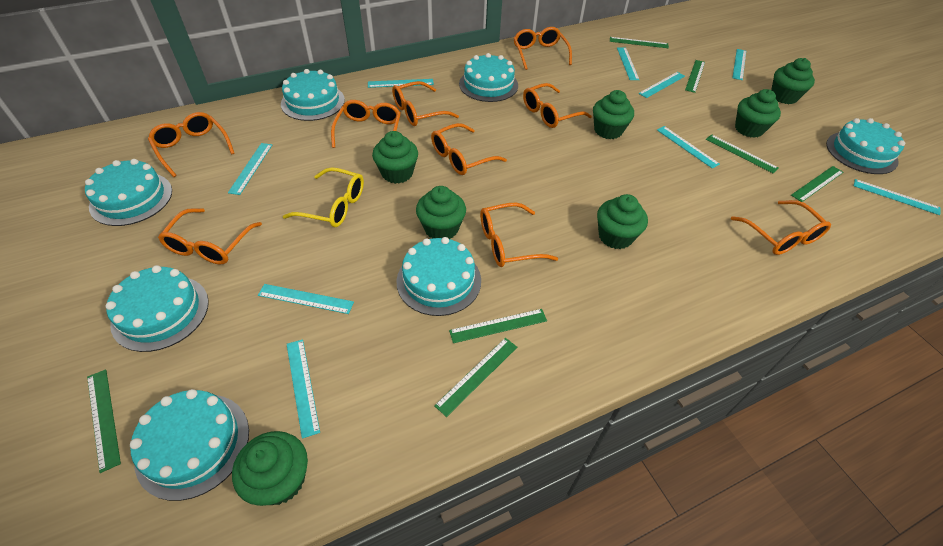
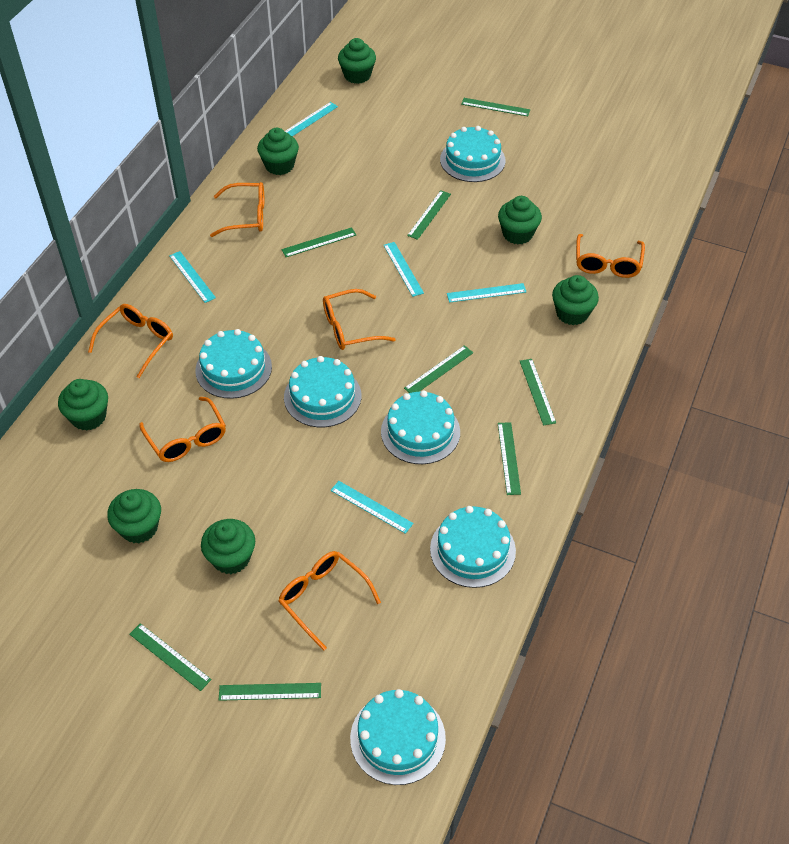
green ruler: [87,369,121,473] [434,338,517,417] [449,309,547,343] [610,37,669,48] [685,60,705,93] [706,134,778,174] [791,166,844,202] = 7 -> [129,623,212,691] [219,683,321,701] [281,227,356,257] [404,345,473,393] [407,190,451,240] [461,98,530,116] [498,422,521,495] [520,359,556,426] = 8
orange glasses: [148,112,235,177] [158,208,262,264] [331,100,401,148] [392,81,459,126] [431,123,507,175] [480,203,558,267] [514,27,572,70] [523,83,592,128] [731,200,831,255] = 9 -> [88,304,173,378] [139,397,226,462] [210,182,264,237] [278,551,381,650] [323,289,396,350] [576,234,645,278] = 6
turquoise cake: [85,159,172,226] [106,265,209,352] [130,389,249,501] [281,69,345,121] [396,237,481,316] [459,53,518,102] [826,118,905,174] = 7 -> [195,329,272,399] [284,356,361,427] [350,689,446,785] [381,390,460,464] [430,506,516,588] [440,126,505,182] = 6
turquoise ruler: [228,143,272,195] [258,284,354,314] [287,339,320,439] [368,79,434,88] [617,47,639,80] [639,72,685,98] [657,126,720,169] [732,49,746,80] [854,179,941,215] = 9 -> [169,251,216,303] [285,102,338,136] [331,481,413,534] [383,242,424,297] [447,283,526,303] = 5
yellow glasses: [283,167,364,227] = 1 -> none = 0

